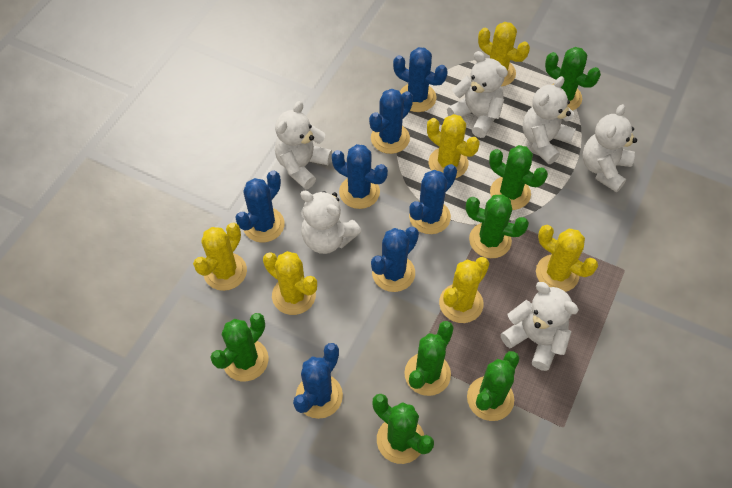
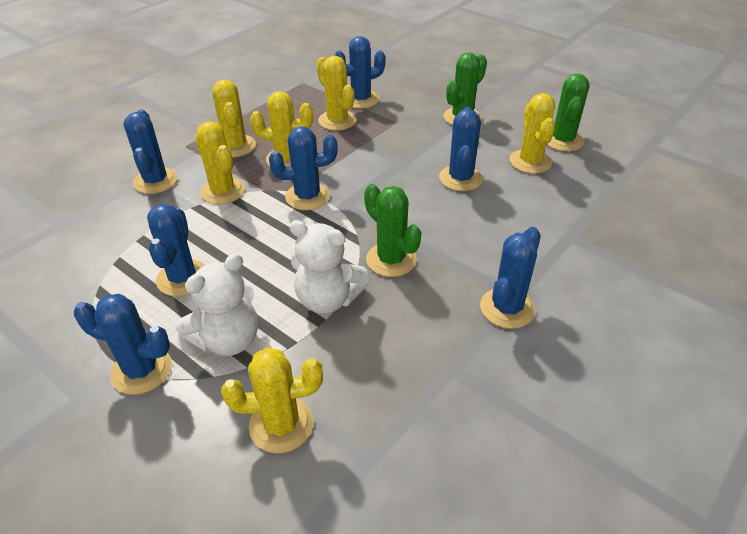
green cactus: [210,313,269,381] [373,394,434,464] [404,321,454,396] [466,194,529,258] [467,351,519,421] [489,145,548,210] [545,47,601,111] = 7 -> [364,184,421,277] [444,52,487,125] [546,73,590,151] = 3
white teddy bear: [275,101,332,190] [300,191,362,254] [447,51,508,138] [501,282,579,371] [523,76,576,164] [583,104,637,193] = 6 -> [176,254,258,356] [289,220,369,314] = 2

